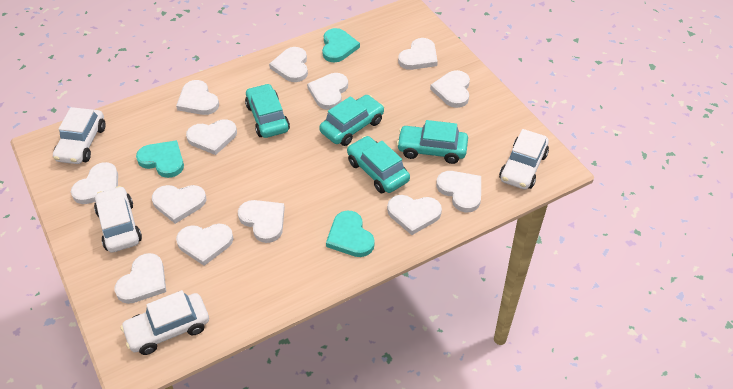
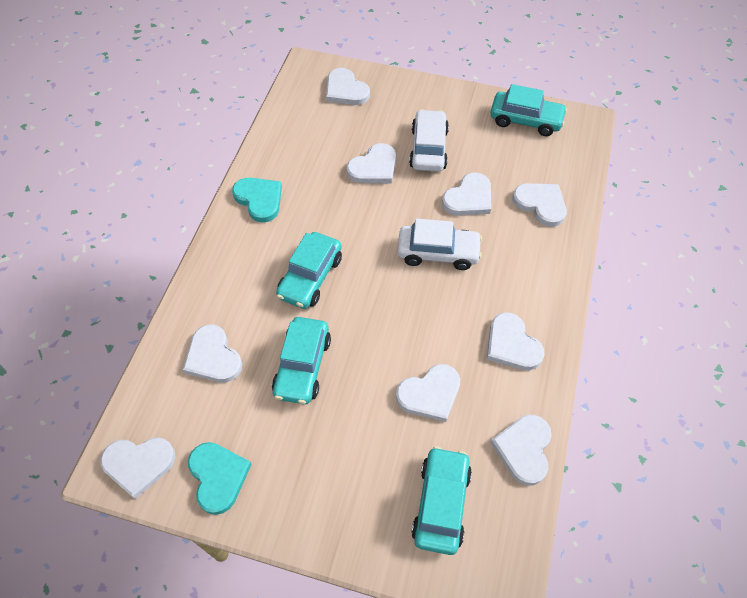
turquoise heart: [136,140,184,178] [322,28,360,62] [326,211,375,257] = 3 -> [188,442,252,515] [232,178,282,223] = 2
white car: [53,107,106,164] [94,186,142,253] [120,290,209,355] [499,129,549,189] = 4 -> [397,218,482,270] [409,109,449,172] = 2
white heart: [71,162,118,204] [114,253,166,304] [152,185,206,224] [176,80,219,115] [176,224,234,266] [186,119,237,155] [238,200,285,243] [269,47,308,82] [307,73,348,110] [387,195,442,235] [398,38,438,70] [430,70,470,108] [436,171,481,212] = 13 -> [100,437,176,499] [183,325,242,383] [326,68,370,105] [347,143,396,183] [396,364,460,422] [442,172,491,216] [487,312,545,370] [490,415,552,486] [512,183,567,227] = 9

